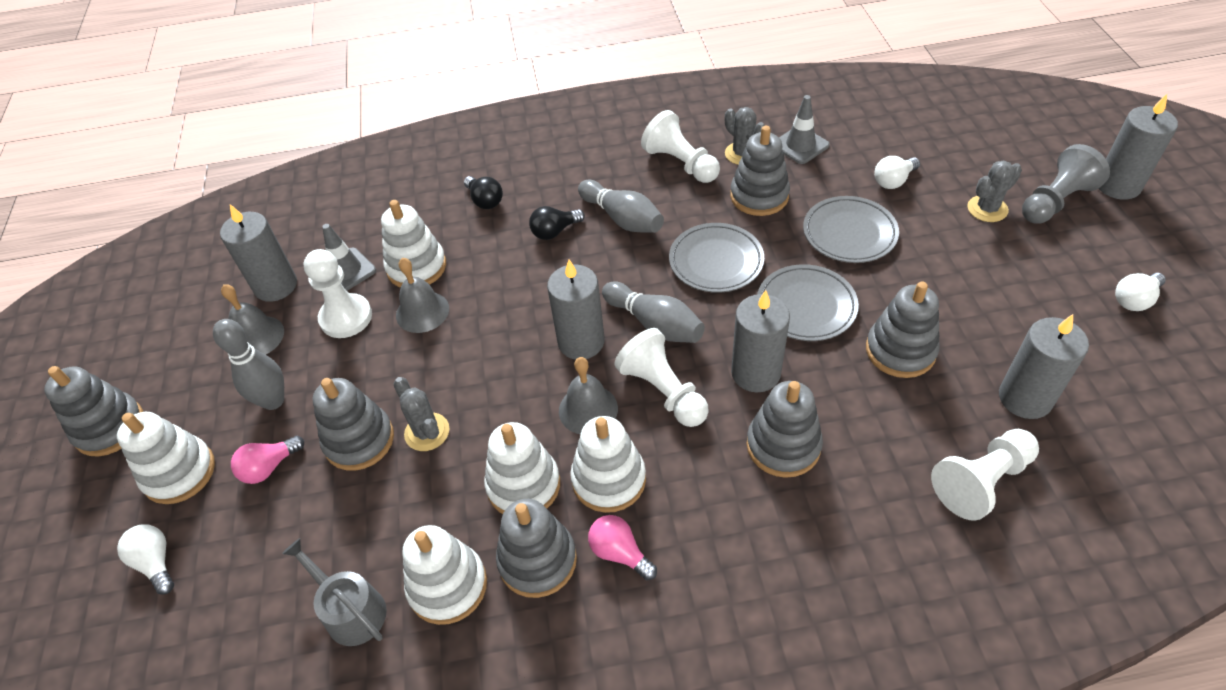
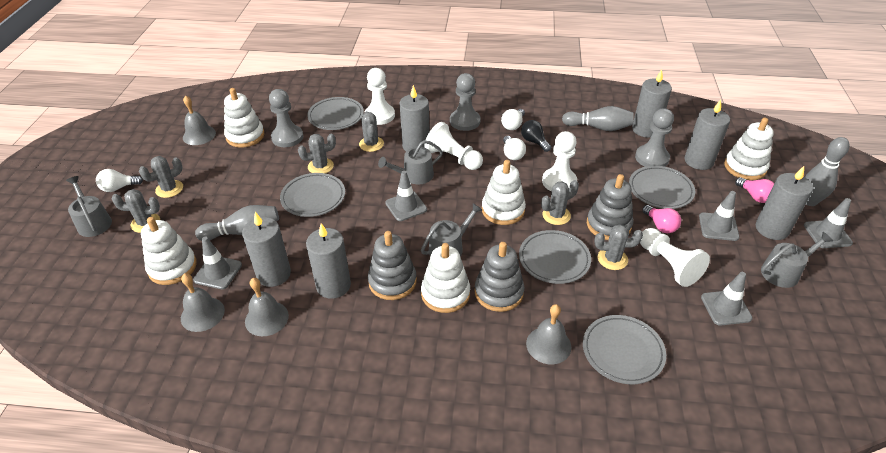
black light bulb: [464,176,503,209] [529,206,585,240] = 2 -> [521,120,551,152] = 1
grey bell: [221,284,284,355] [396,258,449,333] [559,357,618,434] = 3 -> [181,273,225,332] [183,95,216,145] [245,278,289,336] [526,304,571,364] = 4
grey cactus: [394,377,450,451] [725,107,765,165] [967,160,1022,222] = 3 -> [112,189,160,233] [139,156,183,198] [298,134,336,173] [359,111,384,152] [541,180,579,225] [594,224,643,270] = 6
grey candle: [220,204,297,302] [547,259,605,360] [731,290,790,393] [999,314,1089,419] [1098,94,1178,200] = 5 -> [242,212,291,287] [306,223,351,299] [400,85,430,151] [632,69,672,138] [685,100,730,170] [756,166,813,240] = 6
grey pawn: [1022,144,1110,223] = 1 -> [269,89,303,147] [450,73,481,131] [635,108,674,167] = 3
grey plate: [669,223,764,293] [757,264,859,341] [803,196,899,263] = 3 -> [280,173,345,217] [307,97,364,130] [519,230,591,284] [583,315,666,384] [629,166,695,209] = 5
grey stacking toy: [44,366,143,457] [312,378,394,471] [496,499,577,598] [730,126,790,216] [747,381,823,478] [866,282,940,378] = 6 -> [368,231,417,300] [475,242,524,312] [587,174,633,240] = 3
grey traffic cone: [322,224,376,291] [779,95,830,164] = 2 -> [193,237,242,289] [385,171,427,221] [699,191,740,241] [701,272,753,325] [804,198,853,248] = 5
grey watering can: [282,538,387,646] = 1 -> [66,176,112,237] [378,140,443,184] [421,203,482,257] [761,232,833,288] = 4

